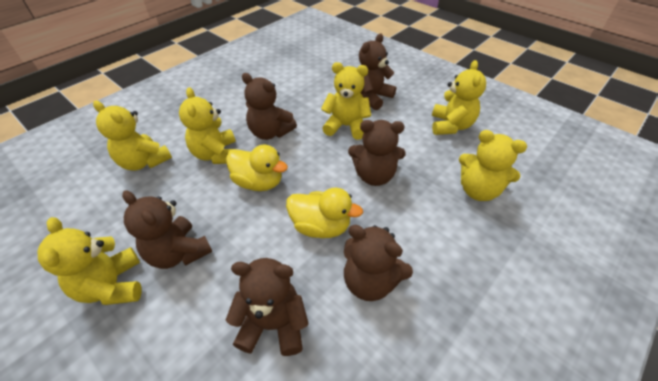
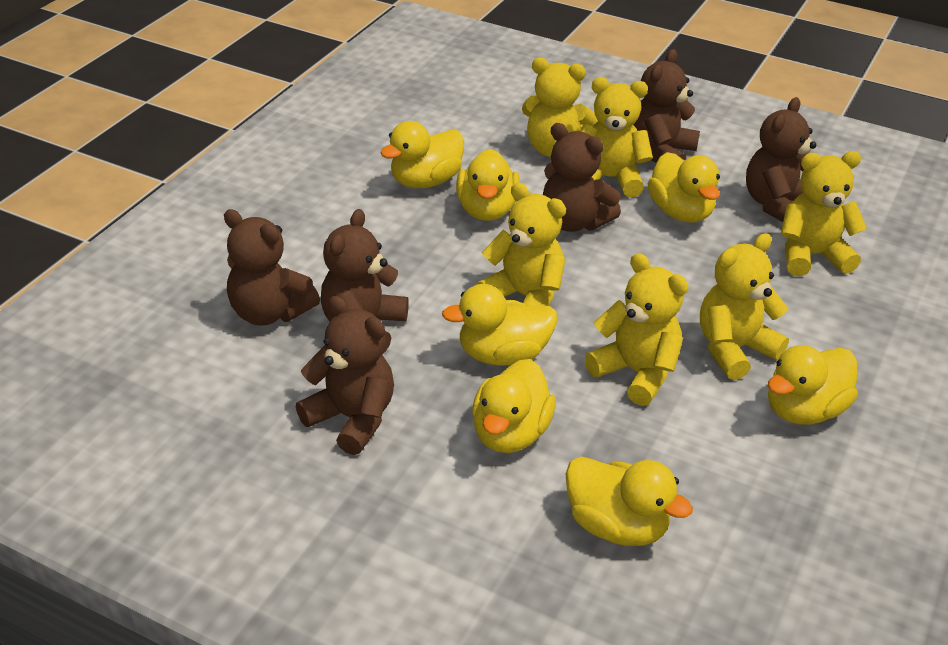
yellow duck: [226,145,288,191] [286,187,363,238] = 2 -> [380,121,464,188] [442,284,557,366] [456,149,520,221] [472,359,556,453] [566,457,693,546] [647,152,720,223] [768,345,858,425] = 7

